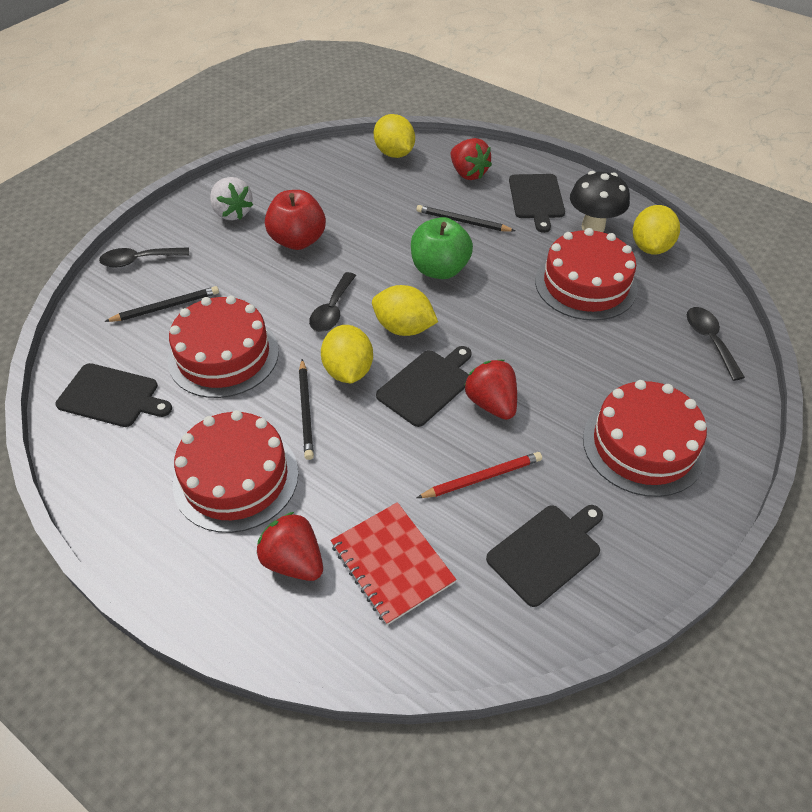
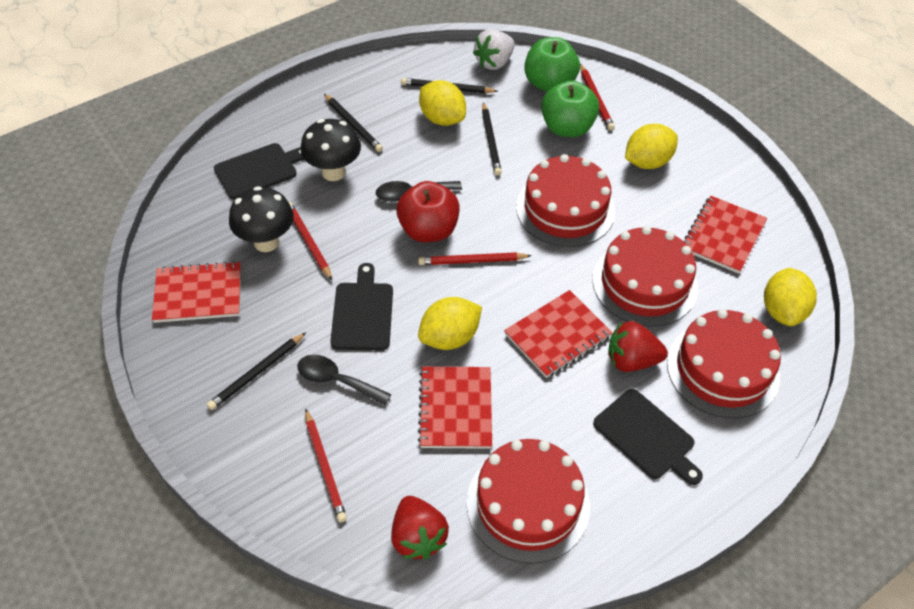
black cutting board: [55,363,172,427] [376,346,472,427] [486,505,603,607] [509,174,565,233] = 4 -> [214,143,304,199] [330,263,393,350] [593,389,703,485] = 3
black mushroom: [570,171,630,232] = 1 -> [229,186,293,252] [300,119,361,181] = 2
black pencil: [104,286,219,322] [299,359,314,460] [416,205,515,232] = 3 -> [207,332,306,410] [324,94,383,152] [401,78,498,93] [482,102,502,175] = 4
black spoon: [99,247,189,268] [309,272,356,332] [687,307,745,381] = 3 -> [297,355,391,405] [376,181,462,202] = 2
green apple: [411,217,473,279] = 1 -> [524,37,580,92] [541,80,599,137] = 2
red notebook: [330,502,457,625] = 1 -> [152,261,241,323] [418,366,492,449] [504,290,613,378] [683,196,767,274] = 4
red pencil: [417,452,542,498] = 1 -> [289,202,332,280] [305,408,347,522] [418,252,532,265] [580,64,615,130] = 4
red strawberry: [257,512,323,581] [451,138,492,180] [464,360,517,420] = 3 -> [391,496,449,559] [608,321,668,372] = 2

